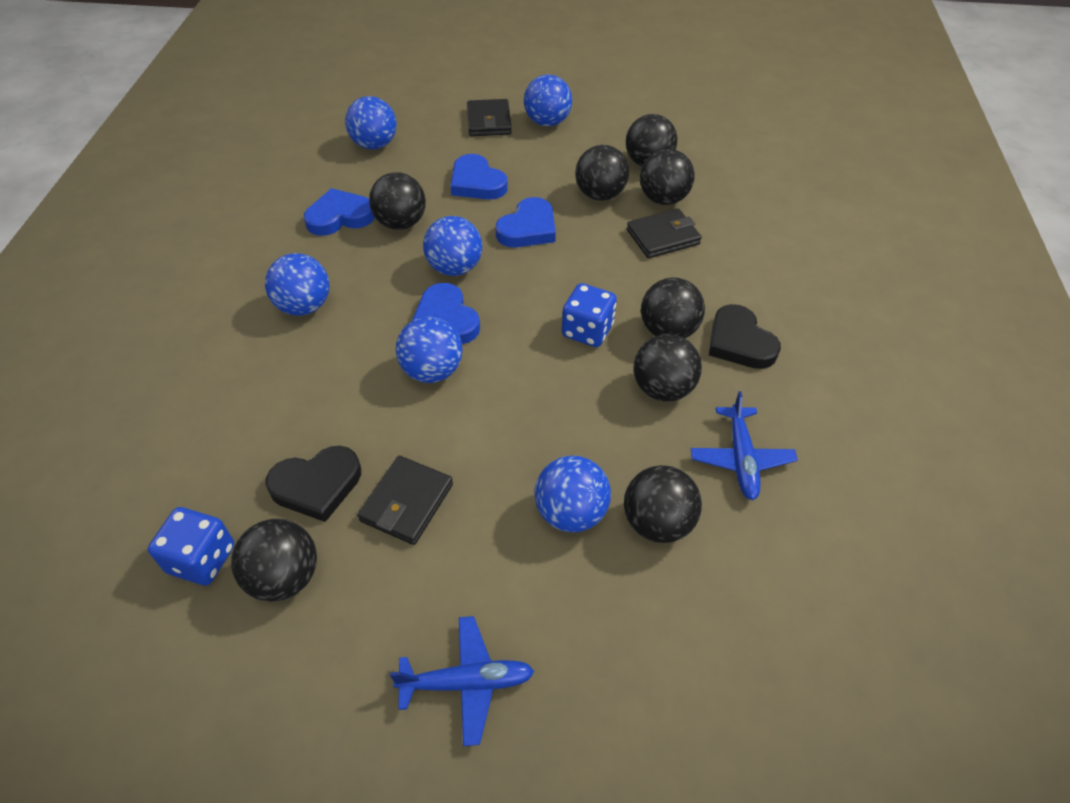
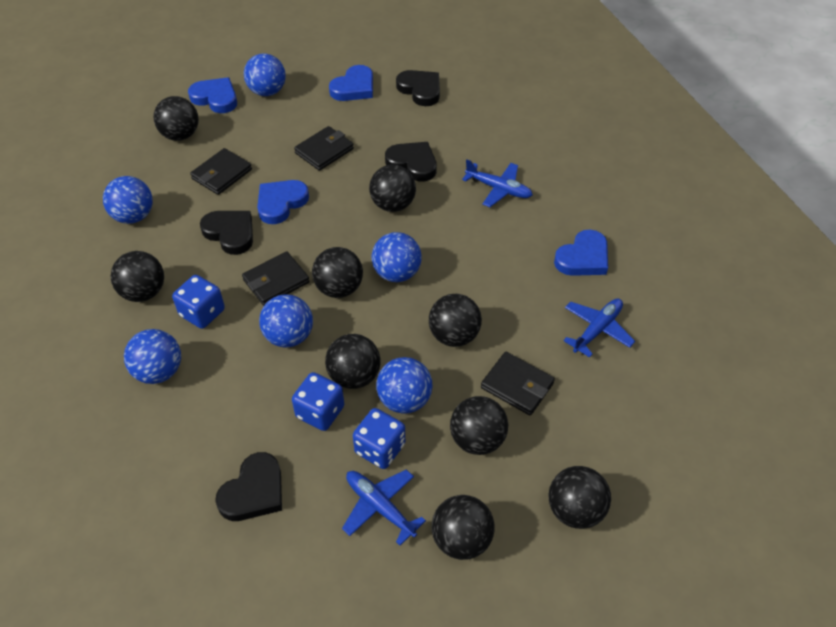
black ball: [231,519,317,602] [369,172,426,230] [575,145,629,201] [624,465,702,543] [626,114,678,166] [633,334,702,402] [640,149,695,205] [641,277,705,338] = 8 -> [111,251,164,302] [153,96,199,141] [312,247,363,298] [325,334,381,389] [369,165,416,212] [429,294,482,347] [432,495,495,560] [450,396,508,455] [549,466,611,529] = 9
black heart: [266,446,361,522] [709,304,781,369] = 2 -> [200,211,253,255] [215,452,282,521] [385,142,437,182] [396,70,440,106] = 4
black wallet: [358,456,453,545] [467,99,512,136] [627,209,702,258] = 3 -> [190,148,252,195] [242,252,310,306] [294,126,354,171] [481,352,555,415] = 4
blue dice: [148,507,234,586] [562,283,617,347] = 2 -> [172,275,225,329] [292,372,344,431] [353,408,405,469] = 3
blue plane: [390,616,534,746] [691,391,798,500] = 2 -> [342,470,426,546] [462,159,533,207] [563,298,635,358] = 3

